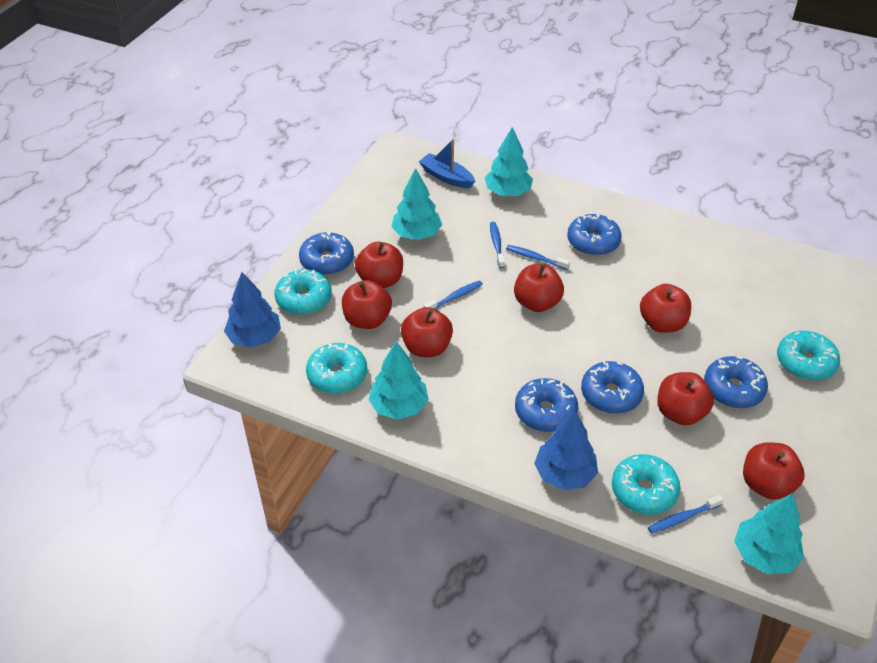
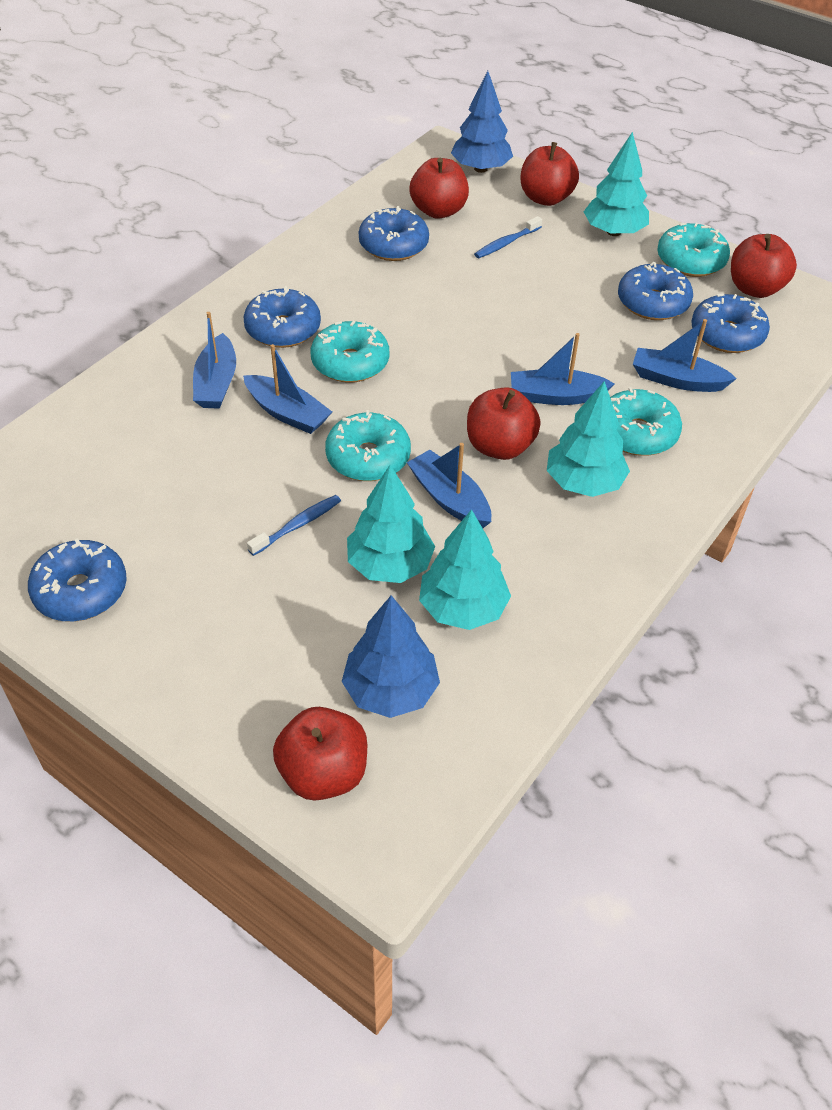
blue boat: [419,139,475,188] = 1 -> [193,312,236,409] [243,344,332,434] [407,443,491,528] [511,333,615,405] [633,319,737,392] = 5
blue toothbrush: [424,280,483,309] [490,222,505,268] [506,245,570,270] [648,495,724,533] = 4 -> [247,495,341,556] [474,216,542,258] = 2
red apple: [342,280,392,329] [355,242,403,288] [401,307,453,357] [514,264,564,312] [640,284,691,333] [657,372,714,426] [743,442,805,500] = 7 -> [273,707,367,801] [409,158,469,219] [467,387,541,460] [520,142,579,206] [731,234,797,298] = 5

